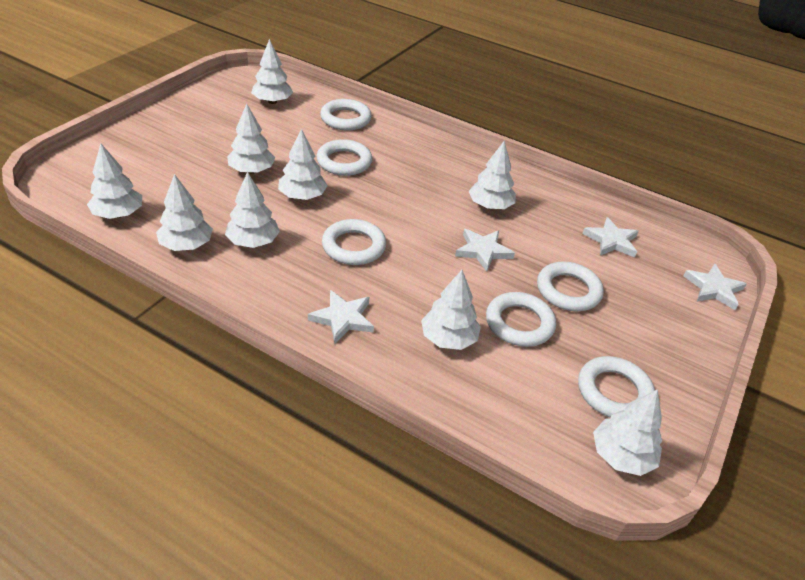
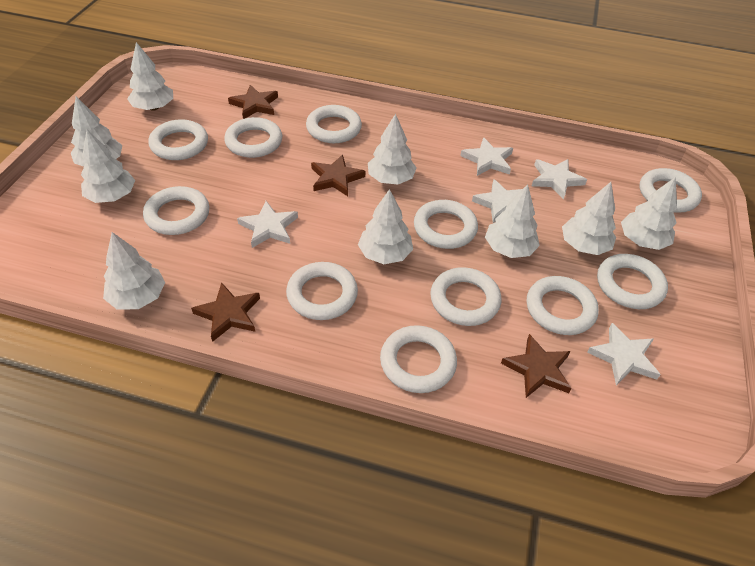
brown star: none = 0 -> [191,282,260,342] [228,85,278,119] [311,155,365,196] [501,334,572,398] = 4
white ring: [316,139,372,176] [320,99,372,130] [322,219,386,265] [486,292,556,347] [537,262,604,311] [578,356,655,418] = 6 -> [143,186,209,235] [149,119,208,160] [224,117,282,158] [286,262,358,320] [306,105,362,143] [380,325,457,393] [414,200,478,249] [430,267,501,326] [527,276,599,335] [597,254,668,309] [640,168,702,213] = 11
white star: [308,290,374,343] [455,229,515,272] [582,217,639,258] [684,264,746,310] = 4 -> [237,201,298,248] [460,137,513,176] [472,179,522,223] [532,159,587,199] [587,323,661,385] = 5

